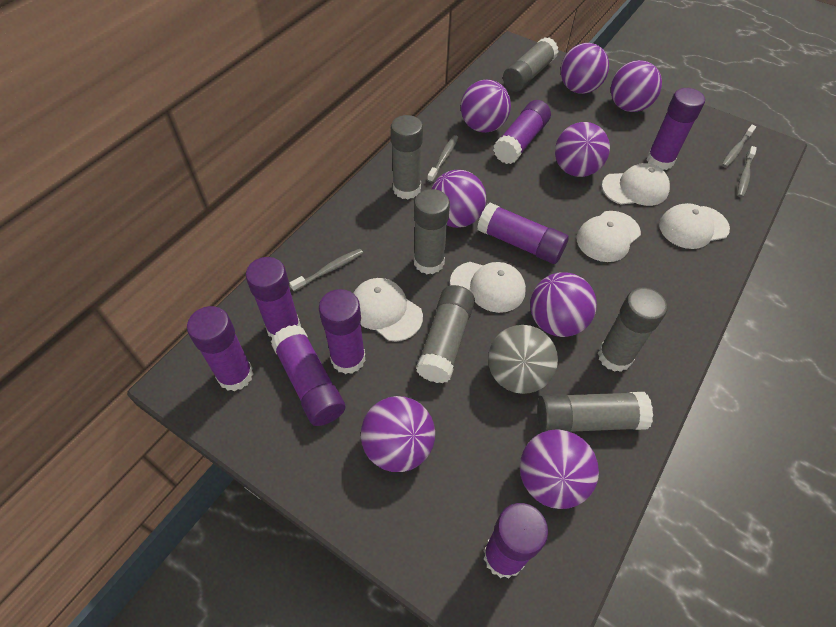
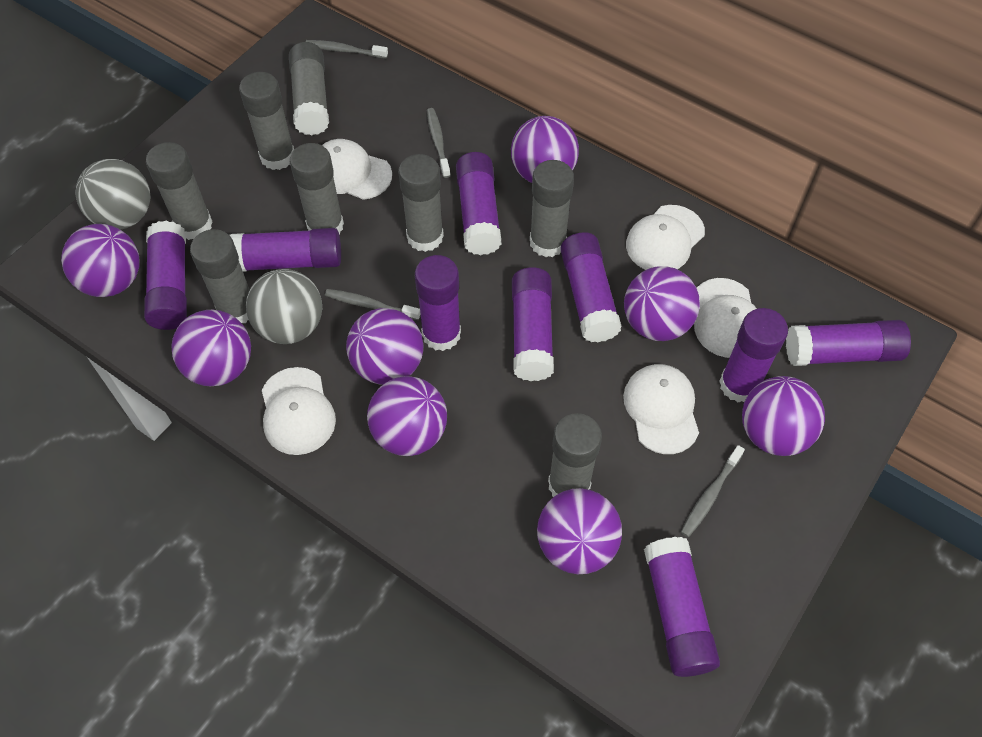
grey ball: [488,325,558,394] = 1 -> [75,159,150,229] [246,269,322,344] = 2
grey glue stick: [391,115,423,199] [414,189,450,274] [416,285,475,383] [503,37,559,92] [537,392,653,432] [598,288,667,372] = 6 -> [146,142,213,240] [190,229,250,323] [239,72,294,170] [289,42,329,135] [290,143,344,235] [398,154,444,252] [530,160,574,257] [548,413,602,497] = 8
purple glue stick: [187,306,253,391] [246,257,301,339] [271,325,345,426] [319,289,366,374] [477,203,569,264] [483,503,548,579] [493,100,551,164] [646,88,705,170] = 8 -> [144,221,187,330] [230,228,341,272] [415,255,461,351] [456,152,502,255] [512,267,554,381] [560,232,622,342] [644,537,720,677] [719,308,788,402] [786,320,911,366] = 9

